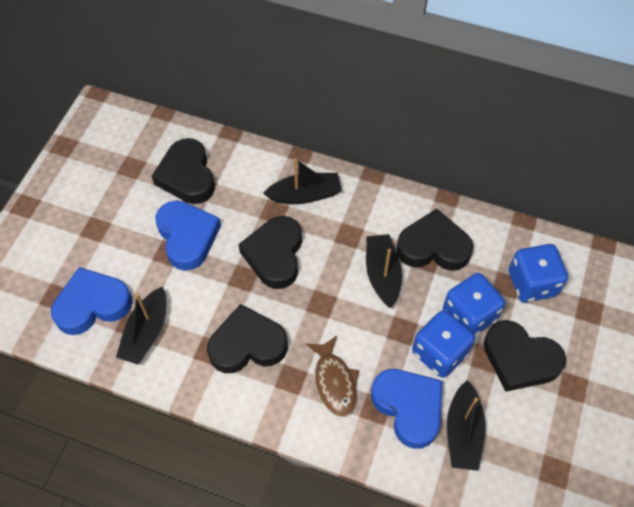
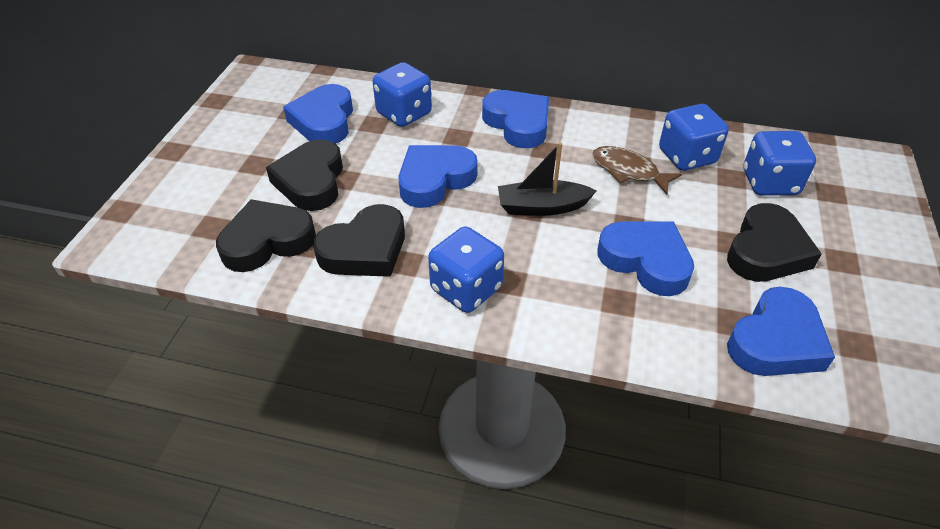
black boat: [116,287,167,365] [263,158,342,204] [366,234,402,308] [447,380,486,471] = 4 -> [498,142,596,216] = 1
black heart: [152,138,215,204] [207,304,288,373] [238,216,302,289] [396,209,473,271] [484,320,566,392] = 5 -> [216,199,316,272] [266,139,343,211] [313,204,405,277] [727,203,822,282] = 4
blue dice: [412,310,475,378] [443,273,505,336] [509,244,568,302] = 3 -> [373,62,432,127] [428,226,504,313] [659,104,729,171] [744,131,816,196] = 4
blue heart: [51,267,132,335] [155,201,221,271] [371,369,443,449] = 3 -> [283,84,353,144] [398,145,478,208] [482,90,549,148] [597,222,694,296] [727,287,835,376] = 5

